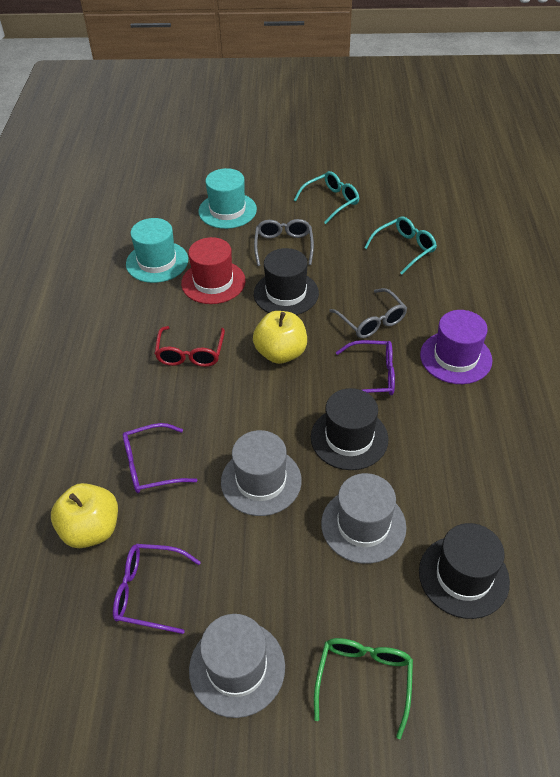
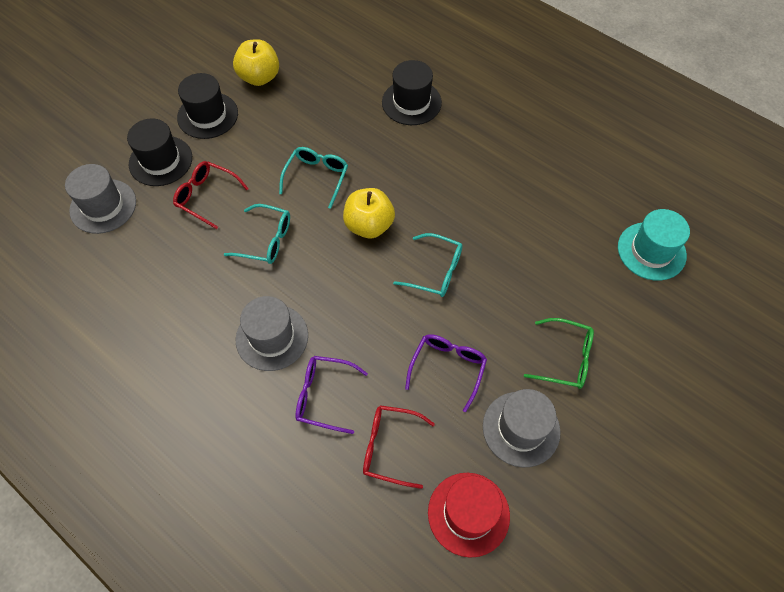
grey glasses: [254,219,314,266] [329,288,407,338] = 2 -> none = 0
purple glasses: [113,544,201,634] [123,423,197,493] [336,340,395,395] = 3 -> [295,356,368,434] [405,334,487,412] = 2
purple hat: [420,310,493,384] = 1 -> none = 0
red glasses: [155,326,225,367] = 1 -> [173,161,249,229] [363,405,435,489] = 2
turquoise glasses: [294,171,359,224] [364,216,437,275] = 2 -> [224,204,290,264] [279,147,348,209] [393,233,463,297] = 3
turquoise hat: [126,218,188,283] [198,168,257,229] = 2 -> [618,209,690,281] = 1

